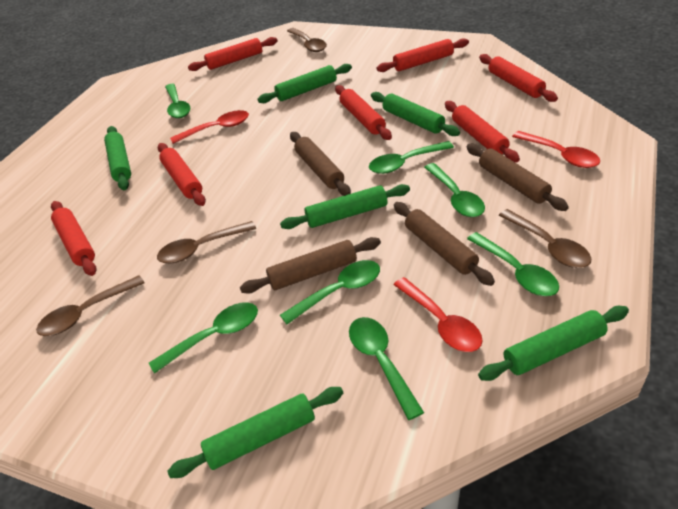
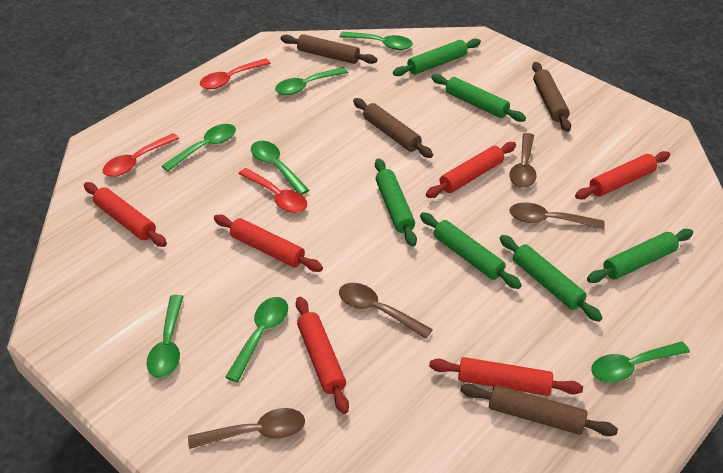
red rolling pin: [51,201,97,276] [158,143,206,206] [188,37,278,71] [335,85,392,140] [377,38,469,72] [445,101,520,163] [479,54,558,102] = 7 -> [84,182,167,247] [214,215,323,272] [296,297,349,414] [426,142,516,198] [429,357,583,396] [575,151,670,199] = 6

